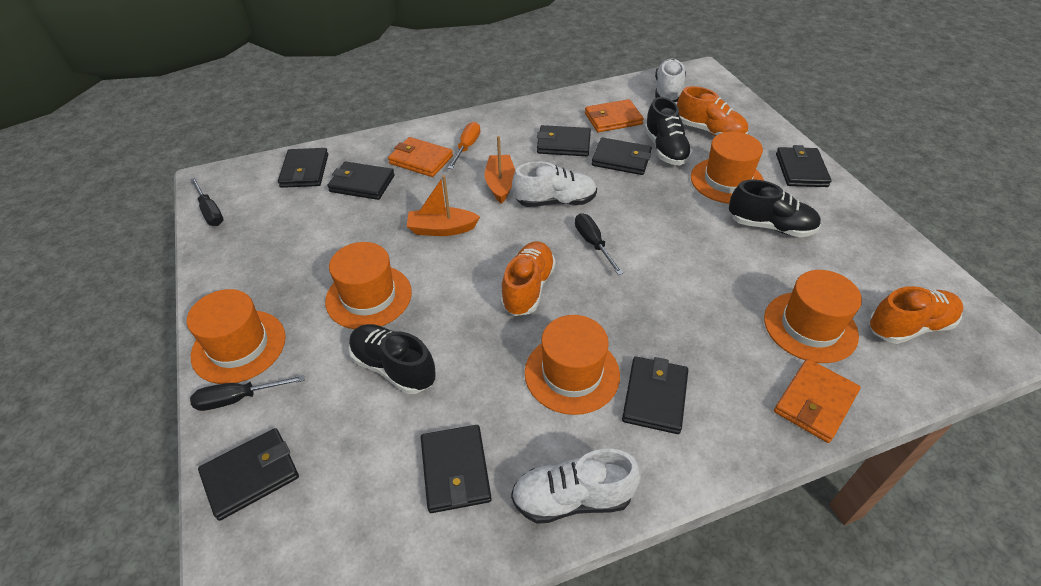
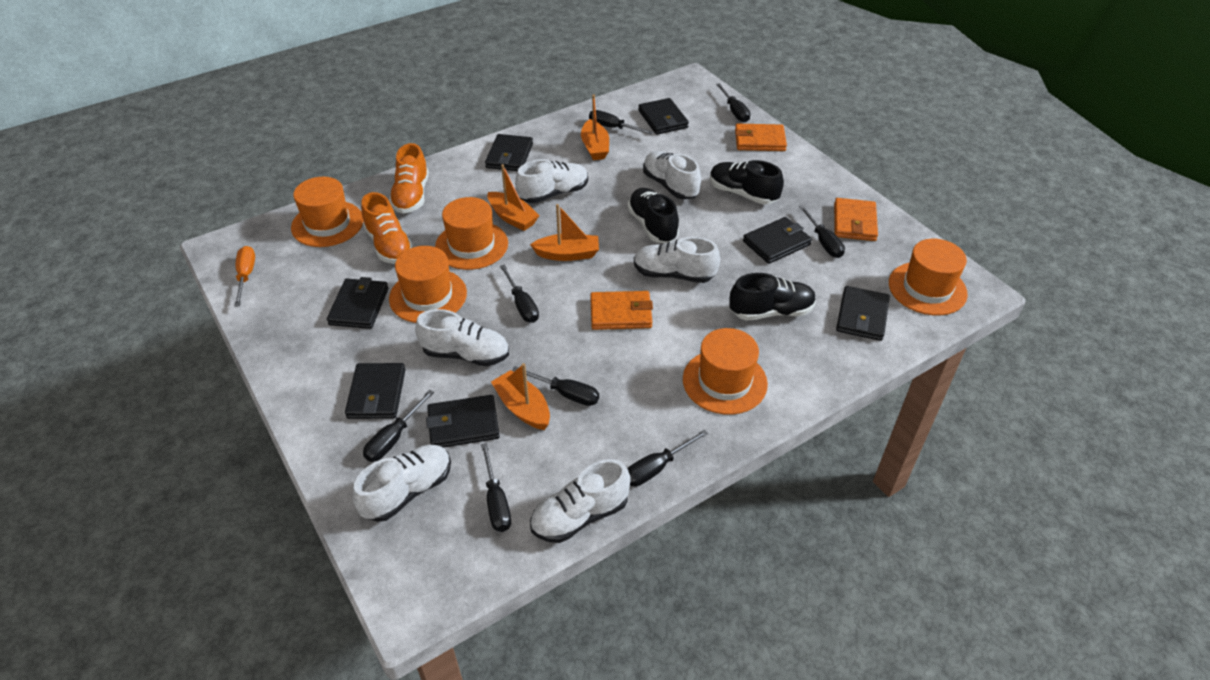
black screwdriver: [190,178,224,226] [190,375,305,411] [575,213,623,275] = 3 -> [363,390,434,462] [481,443,511,532] [500,265,539,323] [512,366,599,406] [589,110,653,135] [627,429,708,486] [716,83,750,122] [799,205,845,258] = 8
black wallet: [198,428,299,521] [278,148,328,188] [327,161,395,200] [421,425,492,513] [537,125,591,156] [592,138,652,175] [622,357,688,434] [776,145,832,187] = 8 -> [327,277,388,329] [345,363,406,419] [426,395,500,448] [485,134,533,171] [638,98,689,135] [743,217,812,264] [836,286,890,341] = 7
orange boat: [407,175,480,236] [485,136,515,204] = 2 -> [487,164,540,231] [491,363,550,430] [530,204,599,261] [581,95,609,160] = 4
orange shoe: [500,242,556,316] [677,86,748,137] [868,286,964,344] = 3 -> [361,192,413,264] [389,143,429,214] = 2
white shoe: [511,449,641,524] [512,161,597,207] [655,58,686,102] = 3 -> [353,445,451,522] [415,309,509,366] [515,159,588,203] [530,459,631,543] [634,237,720,283] [643,151,701,199] = 6

